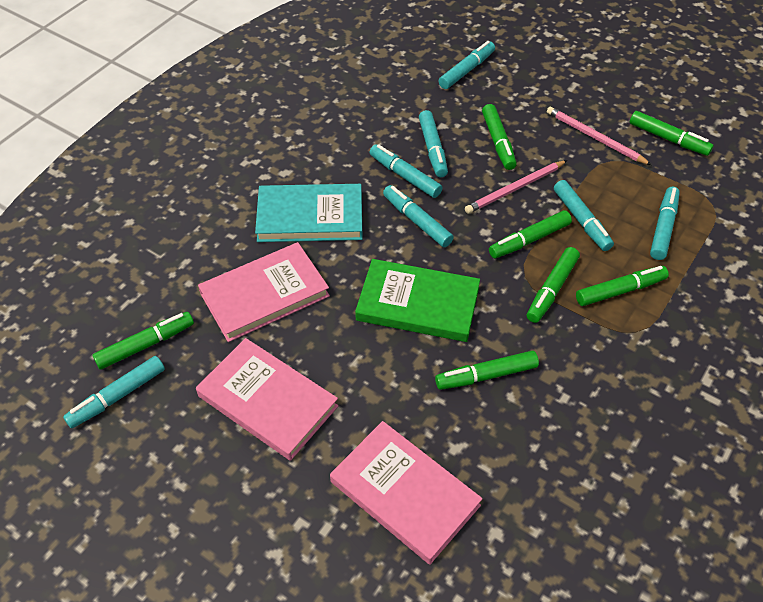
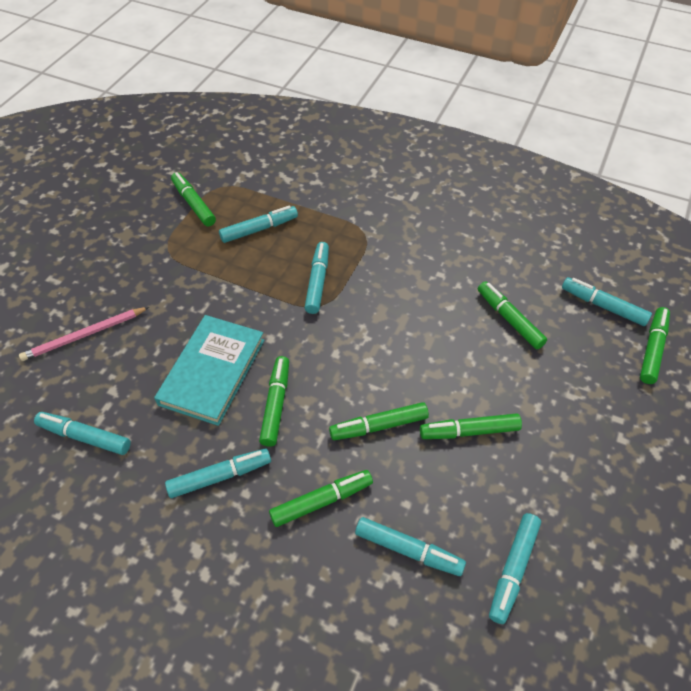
green book: [355,259,480,342] = 1 -> none = 0
pink book: [196,338,338,461] [198,242,330,342] [330,421,483,564] = 3 -> none = 0
pink pencil: [465,160,567,214] [547,107,652,165] = 2 -> [19,307,149,361] = 1

